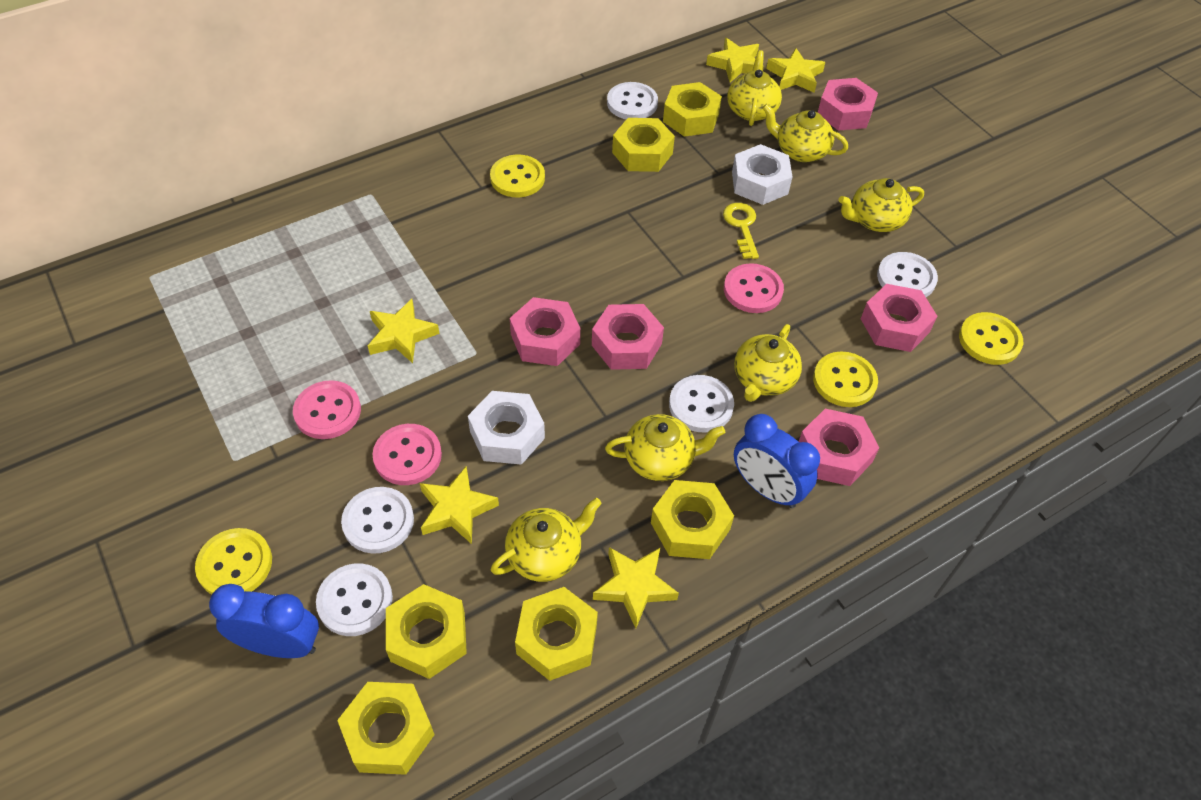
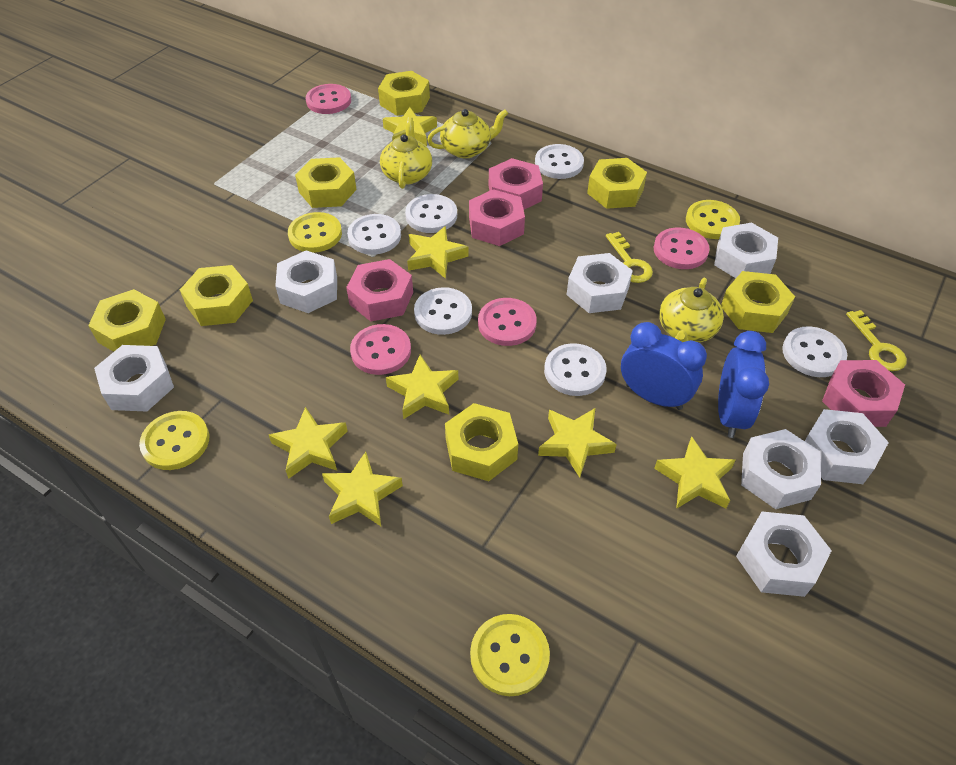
pink button: [293,380,361,439] [372,424,442,485] [724,263,784,313] = 3 -> [306,84,351,114] [350,324,411,375] [478,298,537,346] [654,227,710,269] = 4
pink nut: [510,297,580,366] [592,304,664,370] [799,409,879,486] [818,78,878,131] [861,284,937,352] = 5 -> [346,259,413,321] [469,189,525,246] [489,158,543,210] [822,360,905,427] = 4
white button: [316,563,393,636] [341,487,414,554] [607,82,658,119] [669,375,734,432] [877,252,938,297] = 5 -> [347,214,401,255] [405,194,457,233] [414,287,472,335] [535,144,584,179] [544,343,607,396] [782,326,847,377] = 6
white nut: [468,391,545,465] [732,144,793,205] = 2 -> [94,345,174,412] [275,250,337,313] [567,253,633,313] [714,223,778,278] [736,512,832,597] [741,429,821,509] [805,409,889,484] = 7
yellow key: [723,203,759,259] = 1 -> [606,232,653,283] [846,310,907,371] = 2
yellow nut: [337,682,435,775] [386,584,467,679] [515,587,598,681] [612,118,675,172] [651,480,734,559] [663,82,722,137] = 6 -> [88,289,166,352] [180,265,253,326] [295,157,357,208] [378,71,430,116] [445,403,518,481] [587,158,647,209] [721,271,795,333] = 7
yellow star: [368,299,440,363] [420,466,499,544] [593,547,679,628] [706,38,764,83] [766,48,825,92] = 5 -> [269,407,347,479] [322,452,403,526] [383,107,437,146] [386,355,458,419] [407,226,469,279] [538,408,617,478] [654,436,736,509] = 7
yellow teapot: [491,498,602,582] [605,414,725,481] [727,50,782,126] [734,324,802,402] [762,104,848,162] [839,178,924,232] = 6 -> [380,117,432,189] [427,109,508,158] [659,278,724,343] = 3

